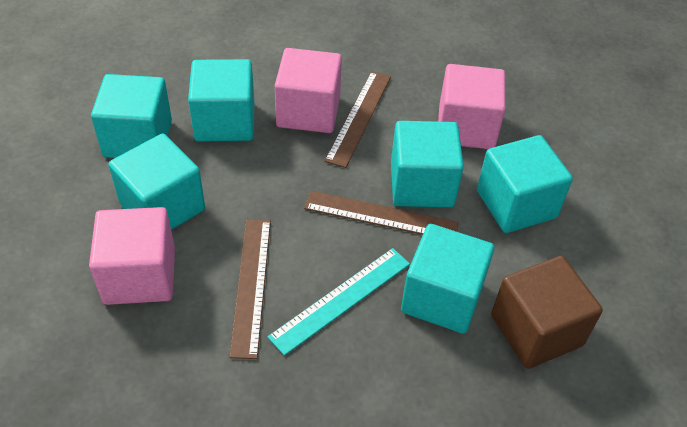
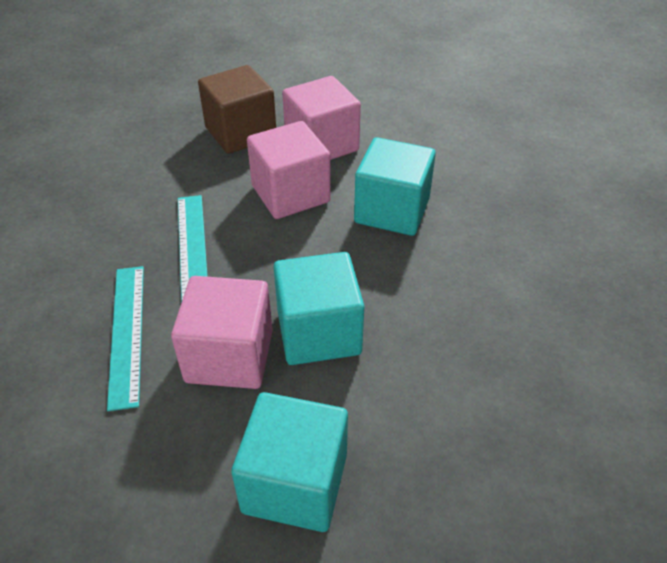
brown ruler: [229,219,271,359] [304,191,459,235] [325,71,391,168] = 3 -> none = 0
turquoise cube: [91,74,172,158] [109,134,205,230] [188,59,254,141] [391,121,464,207] [401,224,494,334] [477,135,573,233] = 6 -> [231,392,348,532] [273,252,364,365] [354,137,436,236] = 3
turquoise ruler: [267,248,410,356] = 1 -> [107,266,144,411] [178,195,208,303] = 2

